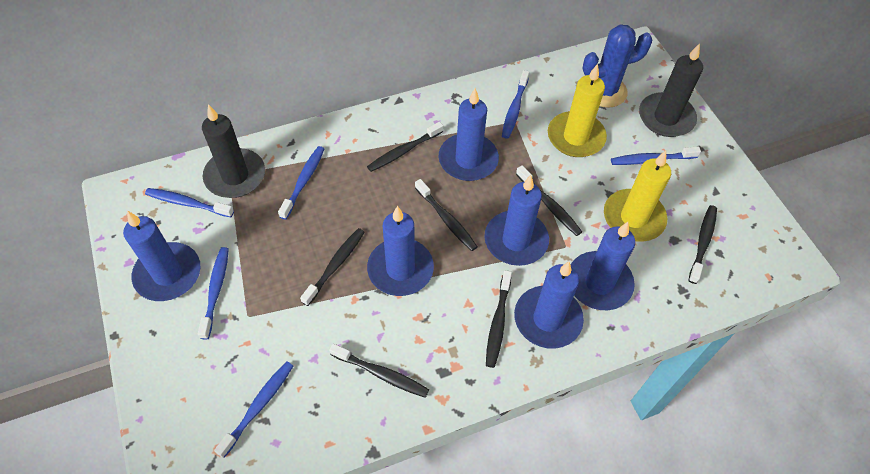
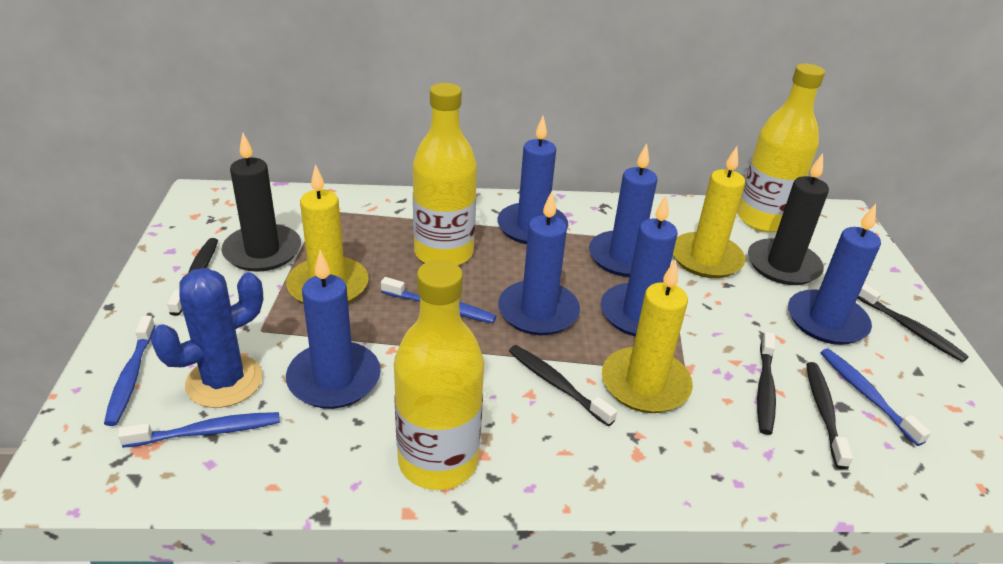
black toothbrush: [300,228,365,306] [329,344,429,398] [367,122,443,172] [415,179,478,251] [486,270,512,368] [516,165,582,236] [688,205,717,284] = 7 -> [167,238,218,316] [509,345,617,426] [757,332,776,435] [806,362,853,469] [858,283,969,362] = 5
blue toothbrush: [145,188,234,217] [198,247,229,339] [214,361,293,458] [278,146,324,220] [502,70,529,139] [611,146,701,165] = 6 -> [104,316,155,426] [118,412,280,448] [381,277,496,323] [821,349,931,446] = 4
yellow bottle: none = 0 -> [394,260,484,490] [413,83,477,265] [737,64,825,232] = 3
yellow candle: [548,64,607,157] [604,151,671,242] = 2 -> [286,164,369,303] [602,259,693,413] [673,146,745,278] = 3

